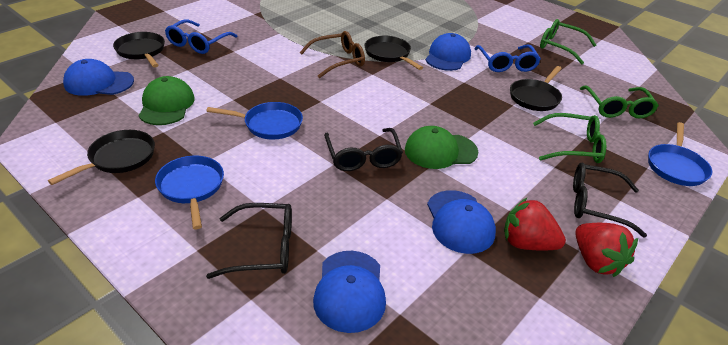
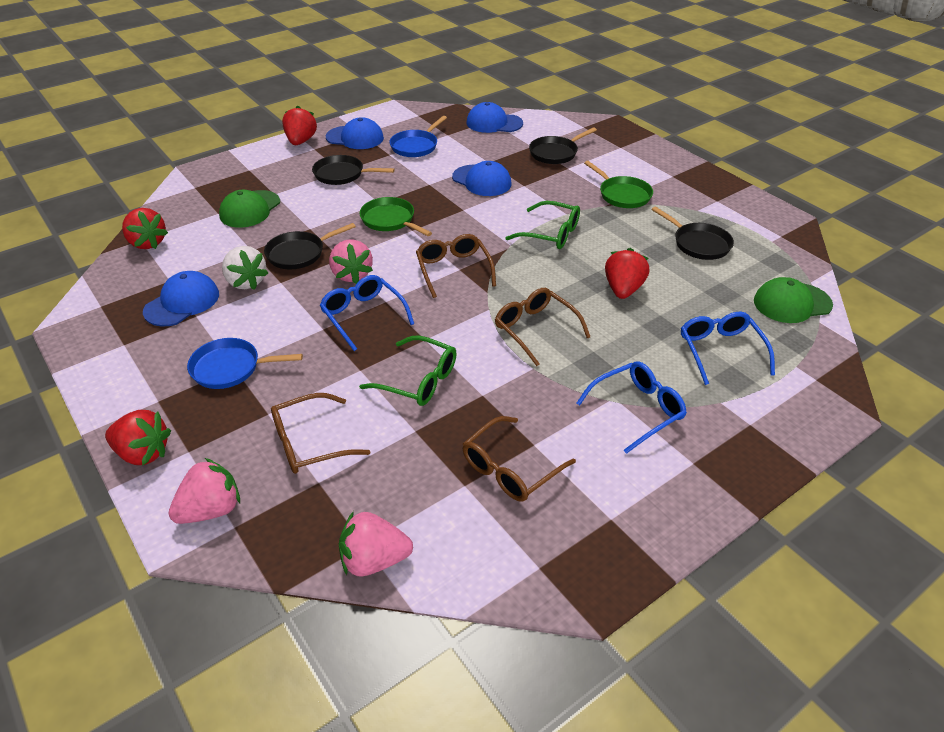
black glasses: [206,203,292,279] [324,128,403,171] [573,163,647,238] = 3 -> none = 0
blue glasses: [165,19,238,54] [474,45,541,72] = 2 -> [319,275,414,351] [577,361,687,454] [681,312,775,385] = 3
blue pan: [155,156,224,229] [206,102,303,140] [648,122,712,186] = 3 -> [187,338,303,389] [389,116,447,157] = 2
brown glasses: [300,31,365,78] = 1 -> [271,393,371,474] [416,234,496,298] [463,416,576,502] [495,288,590,366] = 4
green glasses: [533,113,606,163] [540,19,596,64] [580,86,659,118] = 3 -> [359,335,457,406] [505,201,580,249] = 2
green pan: none = 0 -> [360,197,432,236] [584,161,653,208] = 2
pink strawberry: none = 0 -> [168,458,240,524] [329,239,373,284] [339,511,413,577] = 3
red strawberry: [504,198,566,250] [575,223,638,277] = 2 -> [105,410,171,466] [122,208,168,249] [282,106,317,145] [605,248,649,299] = 4
white strawberry: none = 0 -> [222,246,268,290] = 1

